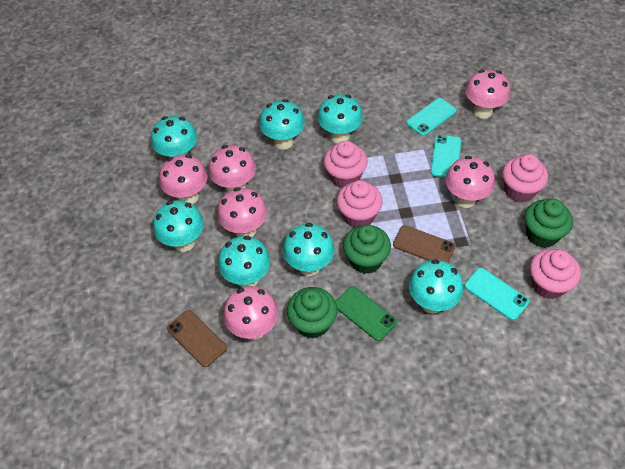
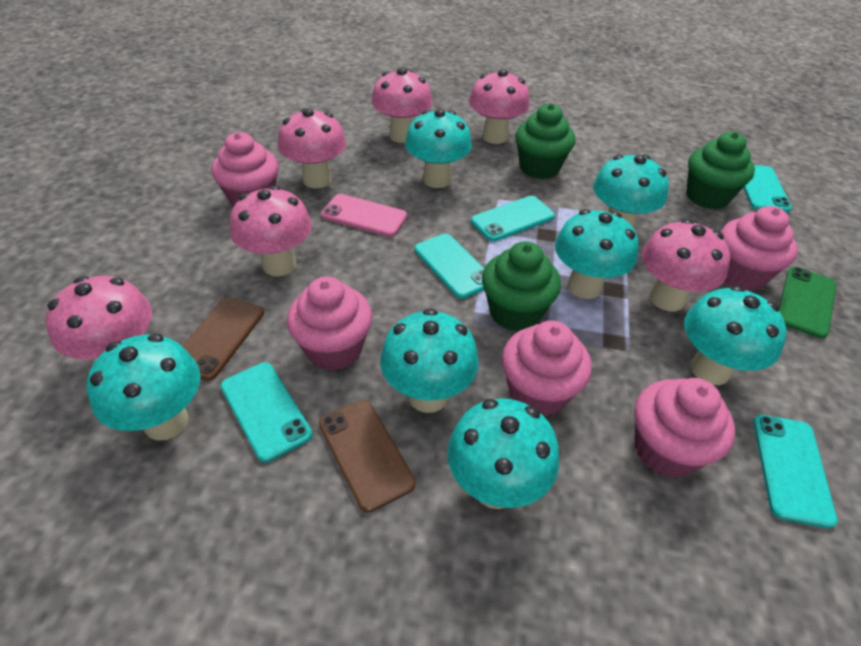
pink cupcake: [324,140,368,188] [337,180,383,227] [502,154,548,203] [530,249,581,299] = 4 -> [211,132,279,207] [287,276,372,371] [502,320,592,417] [634,378,735,478] [721,206,798,291] = 5
pink phone: none = 0 -> [321,194,408,237] = 1
turquoise phone: [406,98,457,136] [431,135,461,177] [464,268,529,320] = 3 -> [220,362,312,462] [414,233,484,299] [471,196,555,241] [743,165,792,212] [753,415,838,528] = 5

